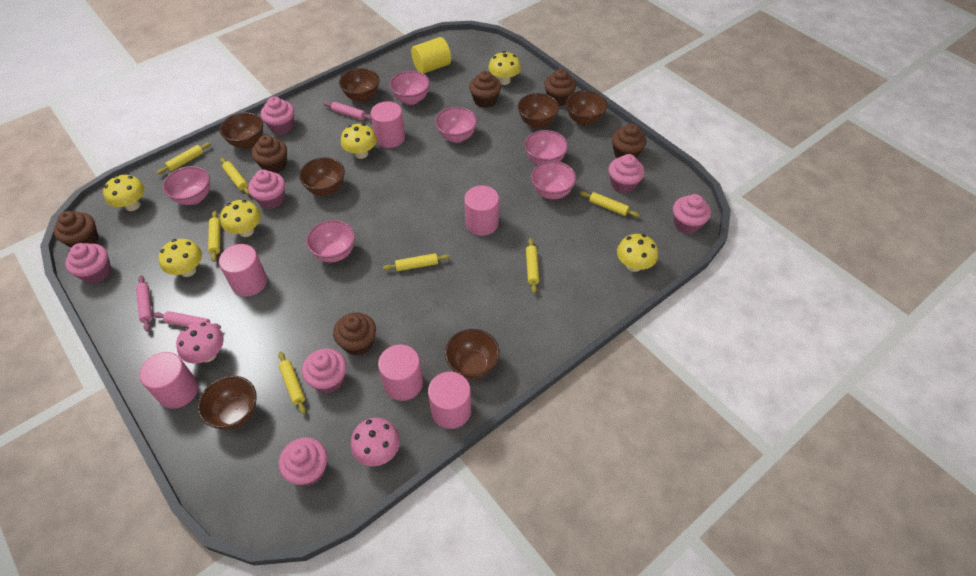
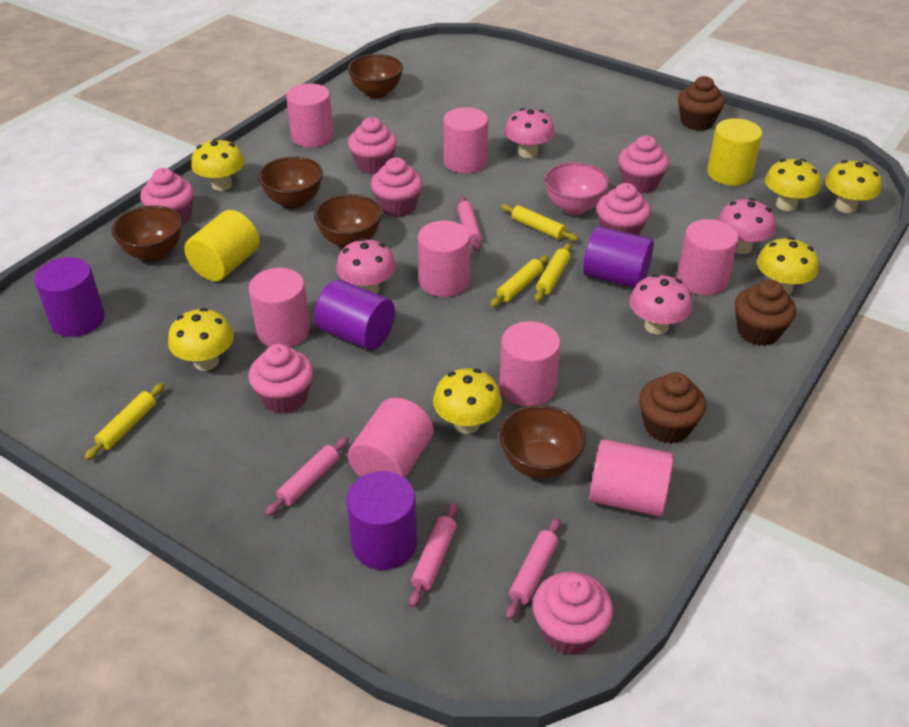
brown bowl: [197,376,257,430] [220,112,263,149] [299,157,345,196] [339,68,379,102] [445,329,500,379] [518,93,559,128] [566,90,607,126] = 7 -> [111,205,182,262] [258,156,323,209] [314,194,382,248] [348,54,403,98] [499,405,586,479] = 5
brown cupcake: [54,211,98,248] [252,135,287,173] [333,312,376,356] [469,71,501,108] [544,69,576,106] [612,124,646,158] = 6 -> [639,372,706,444] [678,76,725,131] [735,279,796,346] = 3
pink bowl: [163,166,210,205] [306,220,355,262] [390,71,430,105] [435,107,477,143] [524,130,568,165] [531,161,576,199] = 6 -> [544,162,609,215] = 1
pink cylinder: [140,352,198,409] [219,244,267,296] [371,101,405,148] [378,345,423,401] [428,372,471,429] [464,186,499,236] = 6 -> [249,268,310,347] [286,84,334,148] [348,398,434,479] [418,221,470,297] [443,107,488,174] [500,321,561,406] [589,439,674,517] [677,219,739,295] = 8
pink mushroom: [176,322,224,363] [350,418,400,466] = 2 -> [336,238,396,294] [504,108,555,158] [629,274,692,335] [718,198,775,254] = 4
pink rolling pin: [136,275,153,332] [153,311,221,329] [324,102,372,120] = 3 -> [265,437,349,516] [409,503,458,607] [457,196,482,252] [506,518,561,620] = 4
purple cylinder: none = 0 -> [34,257,105,337] [314,279,395,350] [346,471,417,570] [583,226,654,288] = 4
yellow cylinder: [411,37,451,74] = 1 -> [184,210,260,282] [707,118,762,186] = 2
yellow rolling pin: [157,142,211,174] [208,211,220,262] [220,158,250,194] [278,352,306,414] [383,253,450,271] [526,238,539,293] [580,191,639,217] = 7 -> [84,383,165,460] [490,255,549,307] [500,204,578,241] [534,243,572,302] = 4

